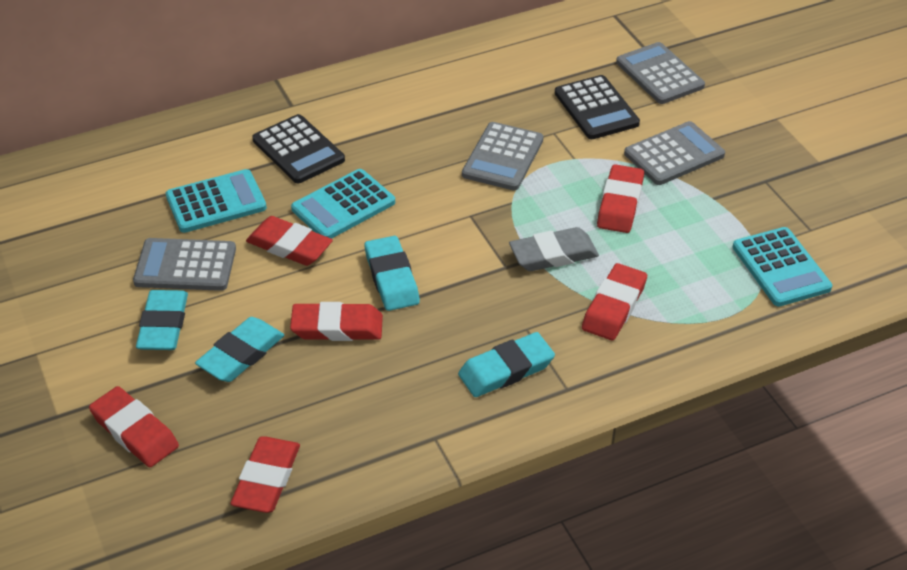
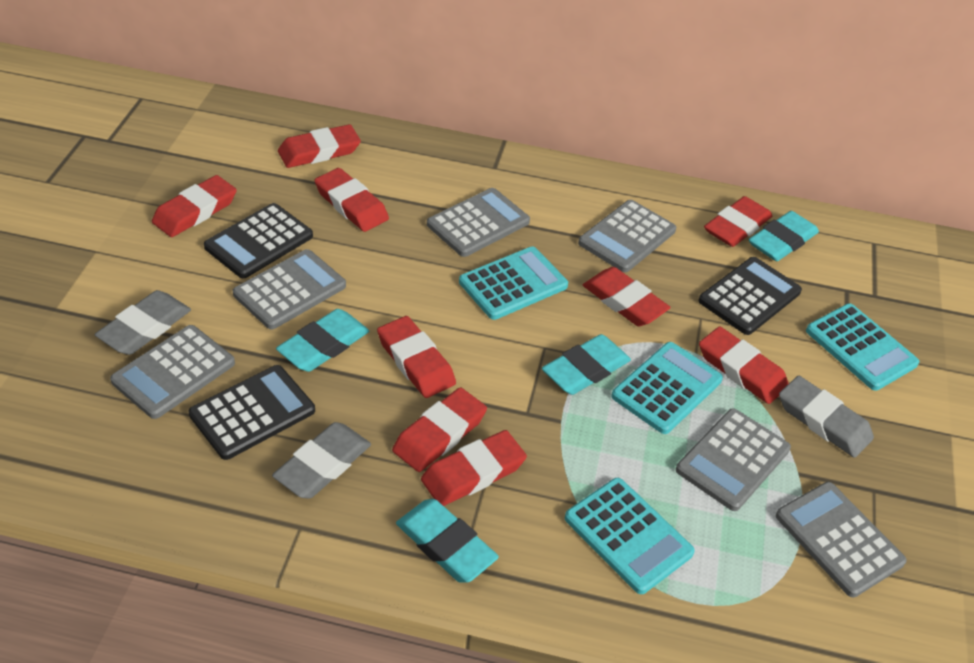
black calculator: [252,114,345,183] [555,75,640,139] = 2 -> [189,365,315,460] [204,203,313,278] [699,257,802,335] = 3
grey calculator: [133,238,236,291] [462,122,543,190] [616,42,705,104] [624,121,725,185] = 4 -> [110,325,235,419] [233,249,346,329] [427,188,530,257] [578,200,676,272] [676,408,791,511] [776,482,907,597] = 6
grey eraser: [509,227,599,271] = 1 -> [94,290,191,355] [272,422,371,499] [779,376,874,458] = 3
red eraser: [89,386,179,467] [230,437,300,513] [246,216,333,266] [290,302,383,341] [582,263,647,340] [597,164,644,233] = 6 -> [152,175,237,237] [278,124,361,168] [315,168,389,232] [377,316,456,398] [392,387,487,472] [421,430,527,506] [583,267,670,326] [699,326,789,404] [704,196,772,247] = 9
turquoise calculator: [166,169,267,233] [291,169,395,239] [733,227,832,307] = 3 -> [459,247,568,320] [565,478,695,594] [611,342,723,434] [806,304,919,391] = 4

